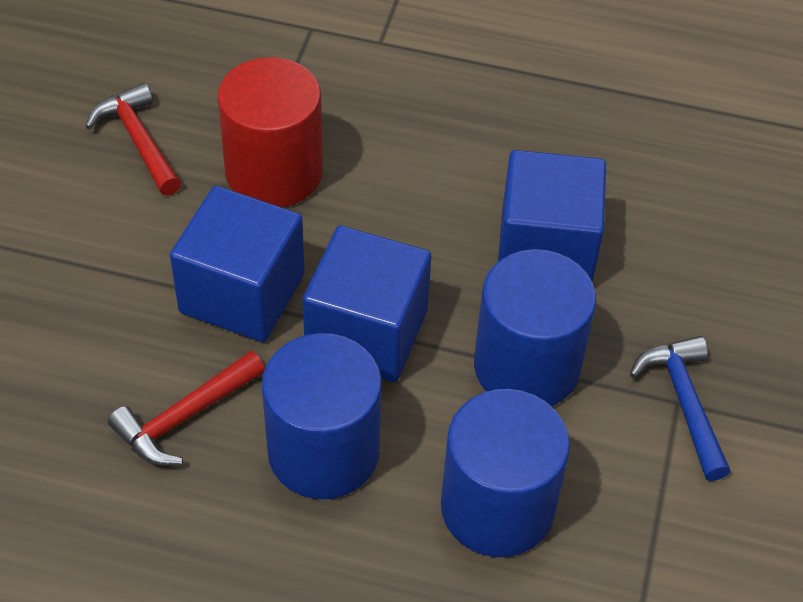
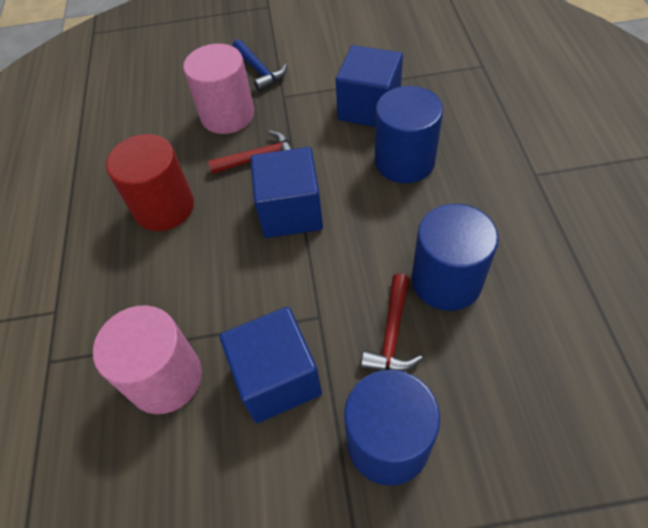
pink cylinder: none = 0 -> [93,305,202,414] [183,44,254,134] = 2

